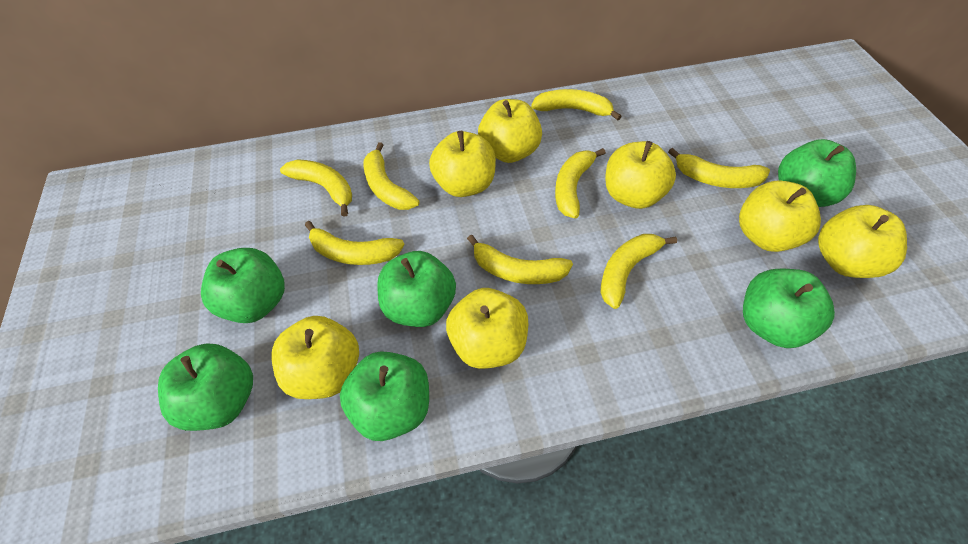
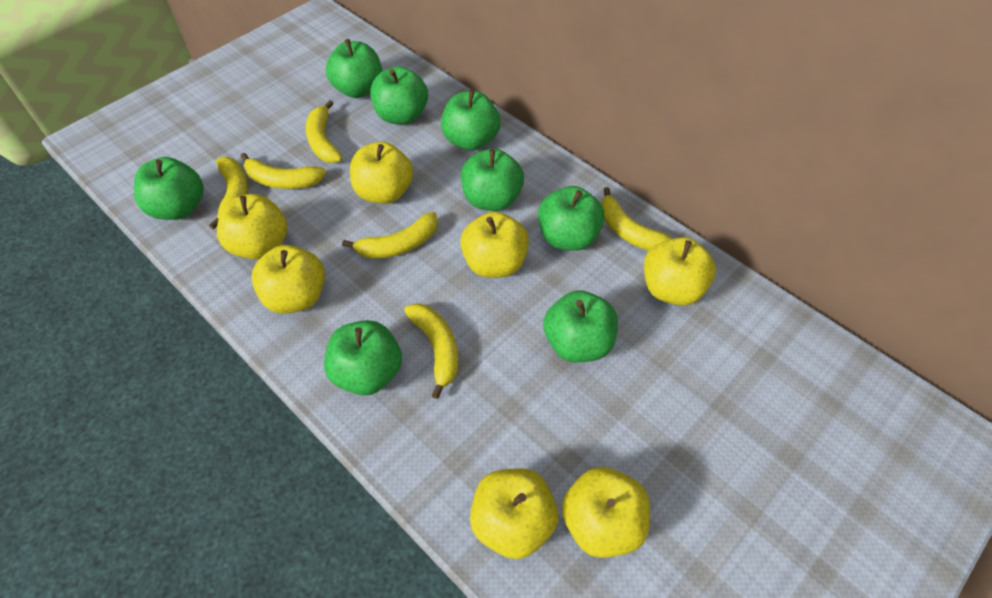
green apple: [158,343,253,431] [201,248,285,323] [340,351,429,441] [377,251,456,327] [743,268,835,348] [778,139,856,207] = 6 -> [134,157,204,220] [324,320,402,395] [326,39,382,98] [370,66,428,125] [441,90,500,151] [461,148,524,211] [538,186,605,251] [543,291,618,363] = 8
yellow banana: [280,159,352,217] [305,221,405,265] [363,142,420,210] [467,234,573,284] [531,89,622,120] [555,148,606,219] [601,234,677,309] [668,148,770,188] = 8 -> [209,157,248,230] [240,153,326,189] [306,100,342,163] [342,212,438,258] [404,303,458,399] [601,187,673,251] = 6

